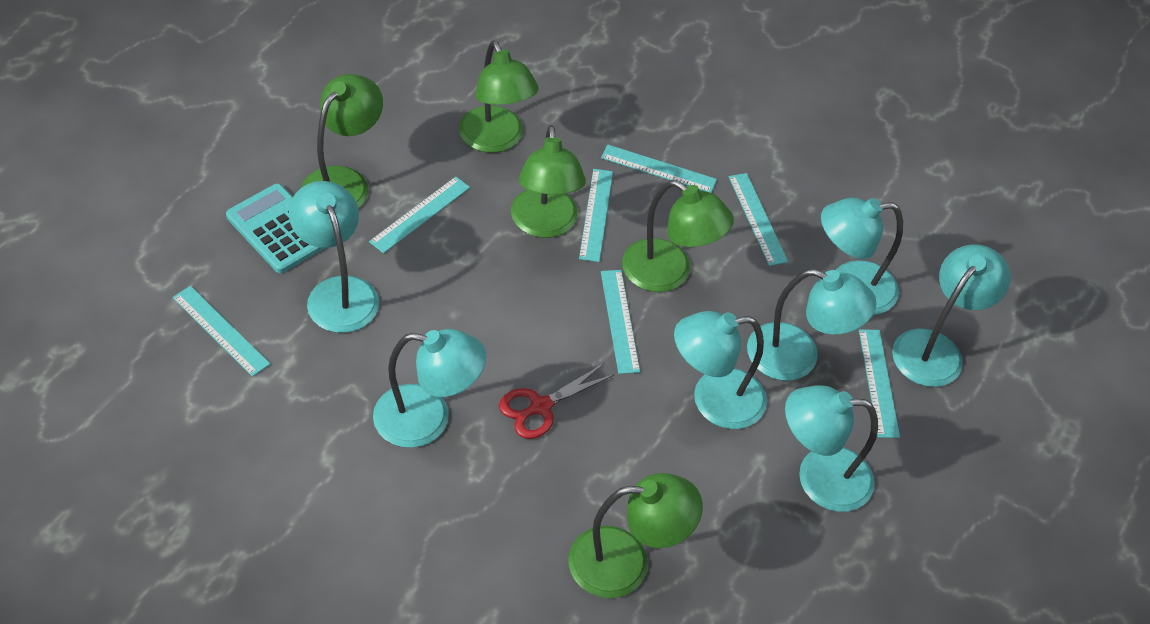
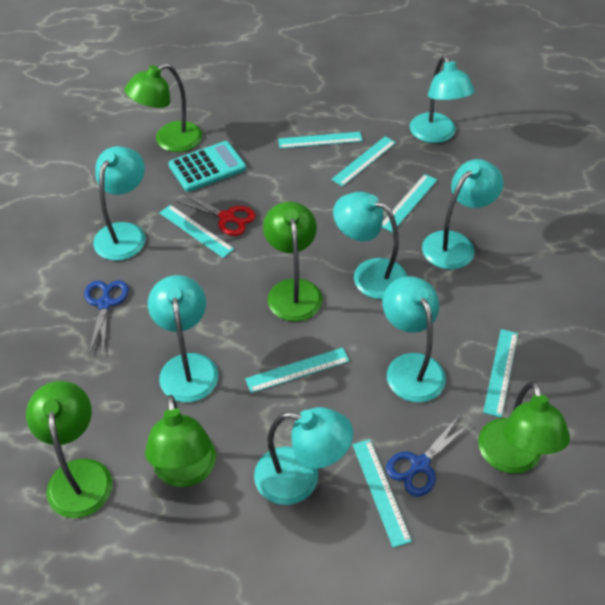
blue scissors: none = 0 -> [84,280,129,354] [386,416,470,496] = 2

